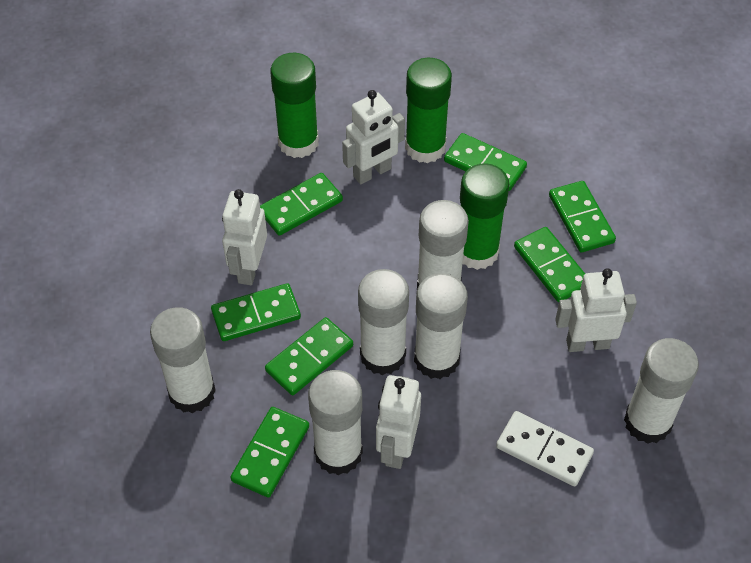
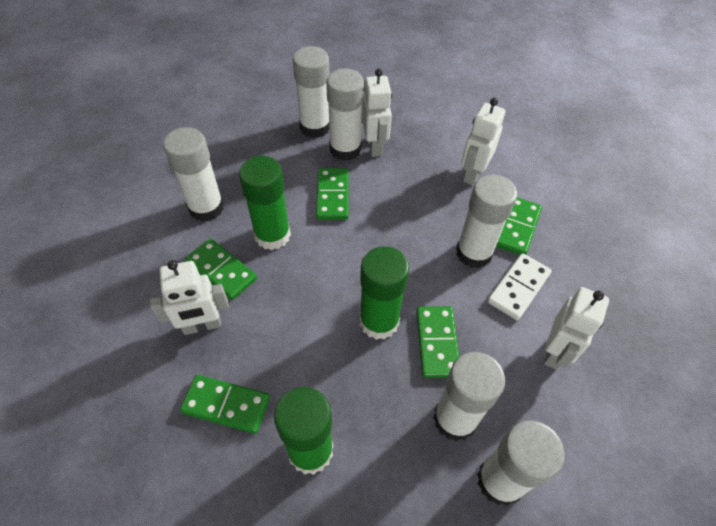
green domino: [211,283,301,341] [231,407,309,498] [260,173,343,236] [265,317,353,395] [444,133,527,191] [514,227,585,302] [549,181,616,252] = 7 -> [180,375,270,434] [185,238,257,300] [316,168,349,220] [416,306,459,378] [496,197,542,255] = 5

